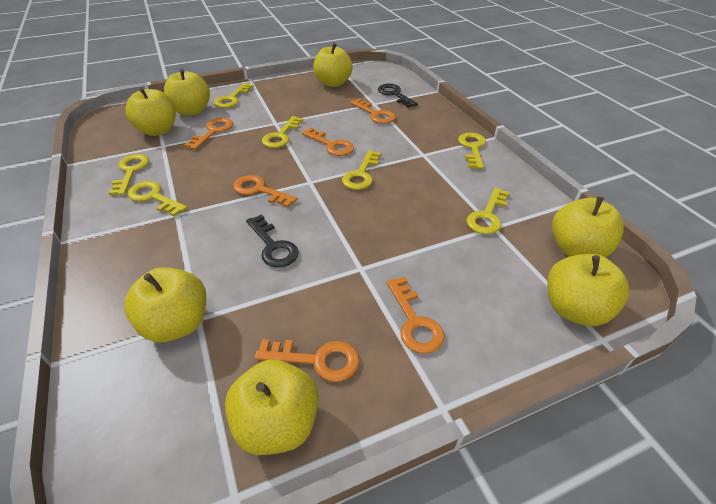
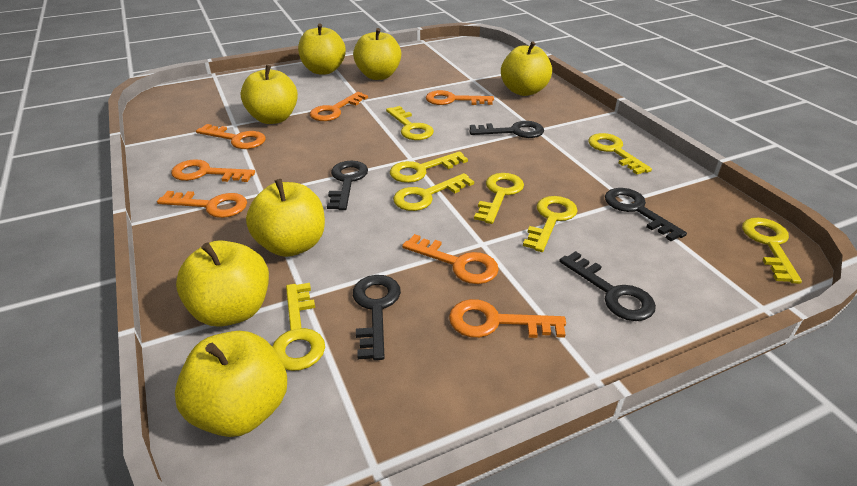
black key: [246,214,299,268] [378,84,418,108] = 2 -> [327,161,368,210] [353,275,401,360] [469,121,544,138] [559,251,656,321] [605,188,687,241] = 5
orange key: [185,118,233,150] [233,175,298,208] [255,339,359,382] [301,128,354,156] [350,98,396,124] [387,277,445,354] = 6 -> [157,191,247,218] [171,159,255,182] [196,124,266,149] [310,92,368,121] [402,234,499,284] [426,90,494,105] [449,299,566,338] = 7
yellow key: [109,154,149,195] [128,181,187,217] [214,83,254,108] [262,116,303,148] [342,150,381,190] [458,132,486,169] [466,188,510,235] = 7 -> [272,283,325,371] [386,106,434,140] [390,151,468,183] [393,173,474,211] [474,173,524,224] [523,196,578,252] [588,133,652,175] [742,218,802,284] = 8

